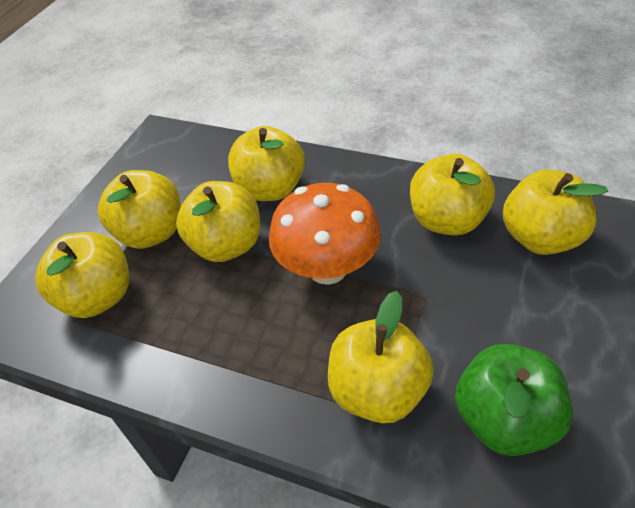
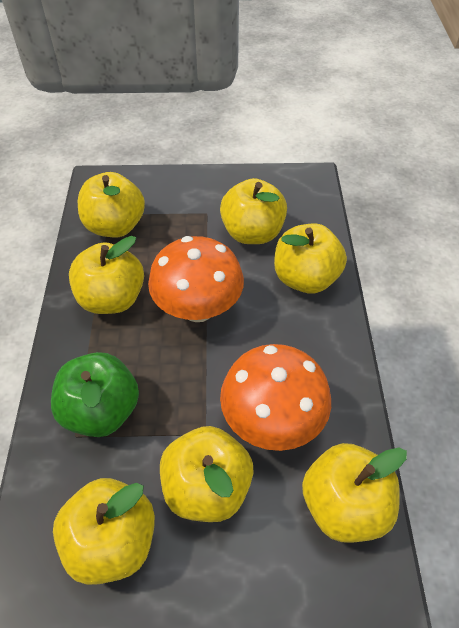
orange mushroom: [269,183,381,285] = 1 -> [148,236,244,322] [220,344,331,451] = 2

